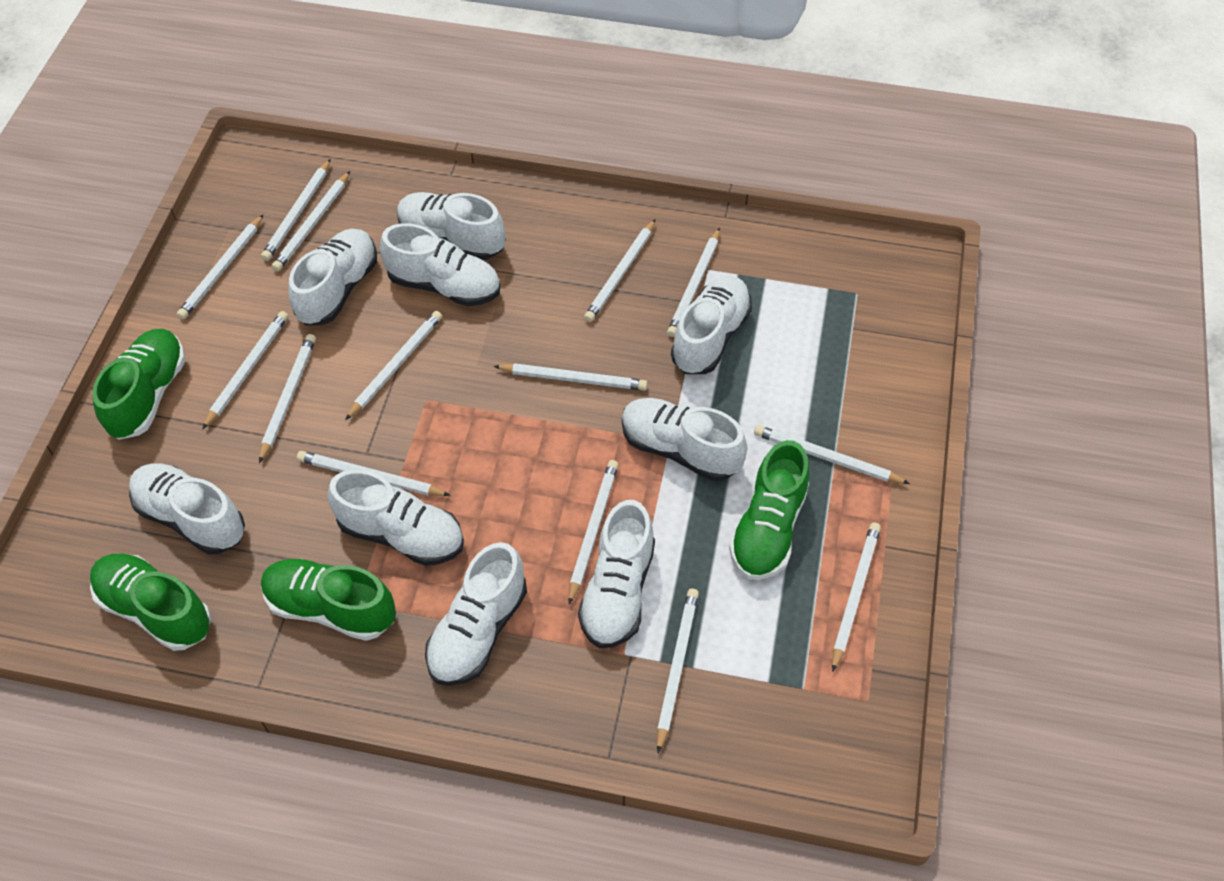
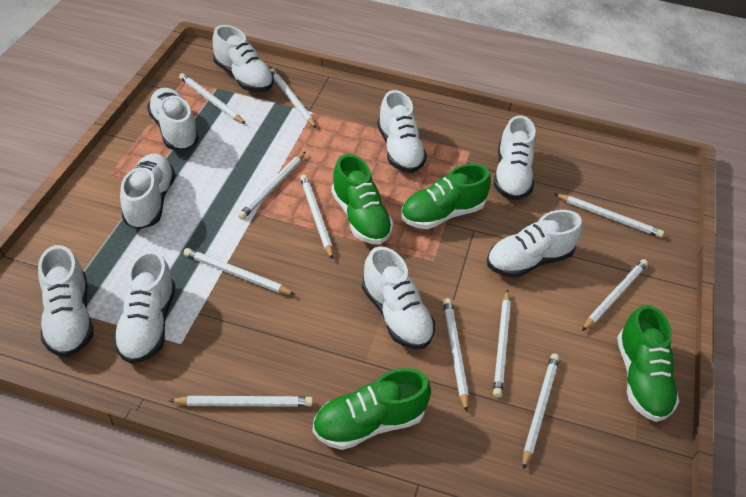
white pencil: [177,214,264,319] [202,311,288,430] [259,334,316,463] [261,159,331,261] [272,171,350,271] [297,451,451,496] [345,311,442,420] [494,363,648,390] [568,460,619,604] [584,219,655,322] [657,588,699,753] [667,228,720,337] [754,425,910,484] [832,523,881,672] = 14 -> [169,396,313,407] [179,73,246,124] [183,248,295,295] [238,152,305,220] [270,68,316,128] [300,175,333,259] [443,298,469,412] [493,290,511,398] [523,353,560,470] [555,194,664,238] [582,259,648,331] = 11

